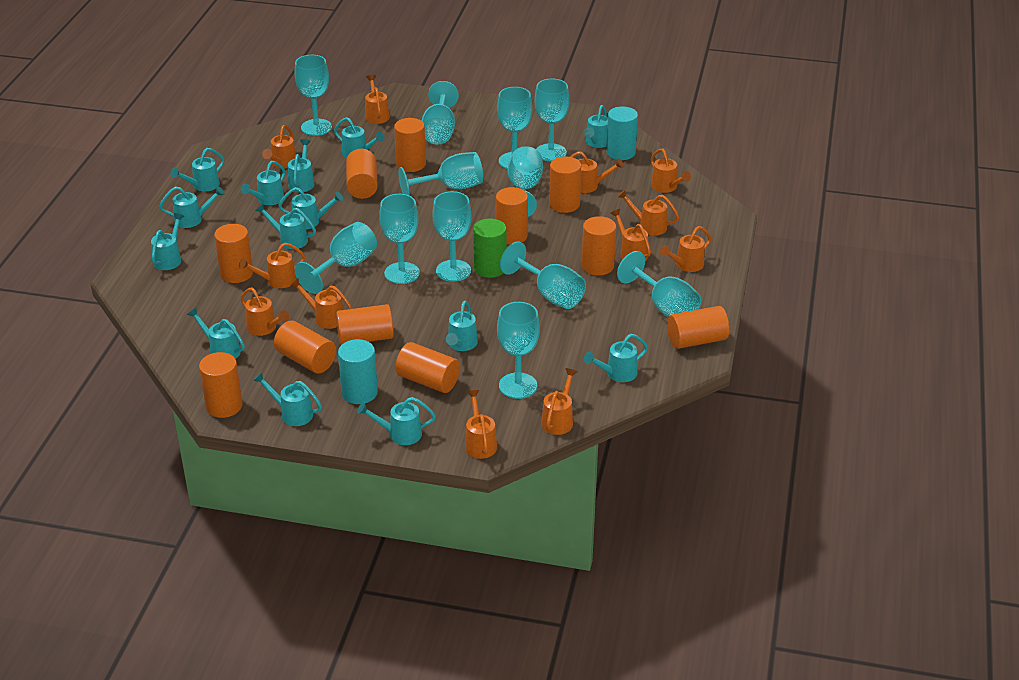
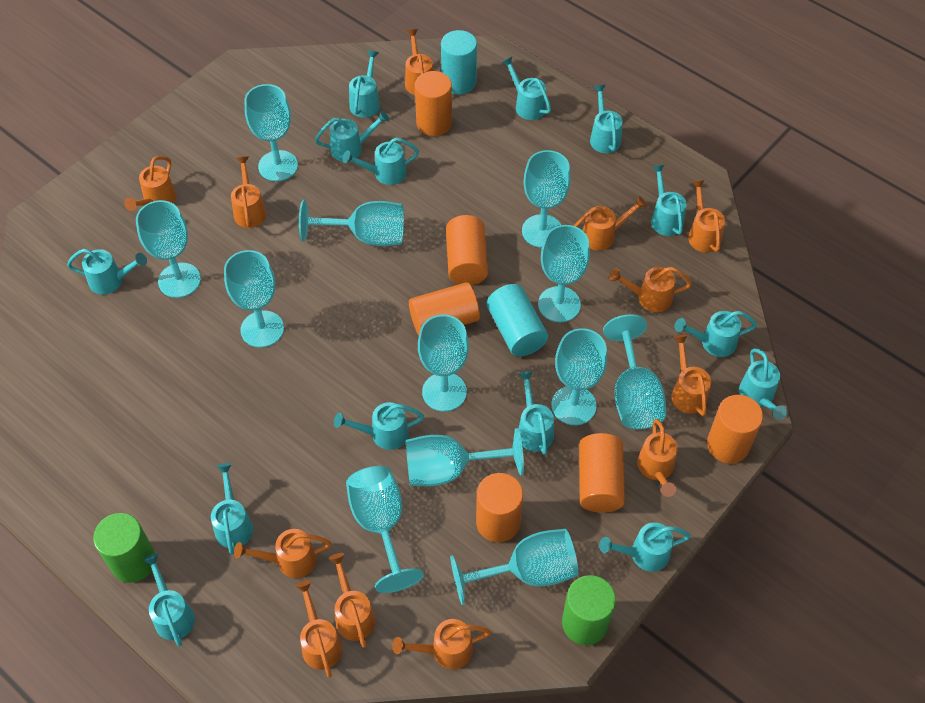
green cylinder: [473,219,506,278] = 1 -> [93,513,155,583] [562,575,616,645] = 2
orange cylinder: [199,352,243,418] [214,224,253,283] [274,321,336,374] [336,304,394,345] [346,149,378,199] [394,118,426,172] [395,342,460,393] [496,187,528,245] [549,157,581,213] [582,216,616,275] [667,306,729,349] = 11 -> [409,282,480,335] [415,71,452,136] [446,215,488,285] [476,473,523,542] [579,433,625,513] [707,395,763,463] = 6

